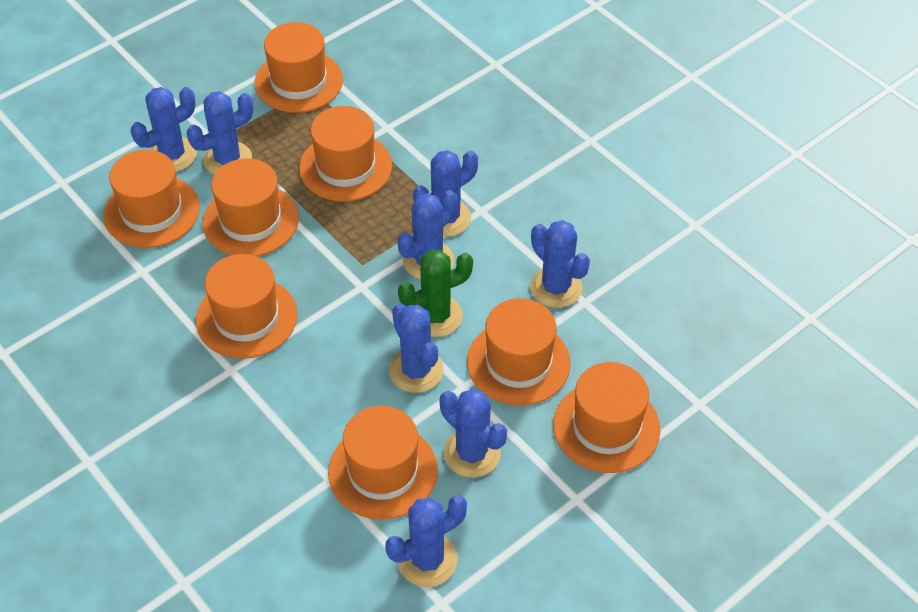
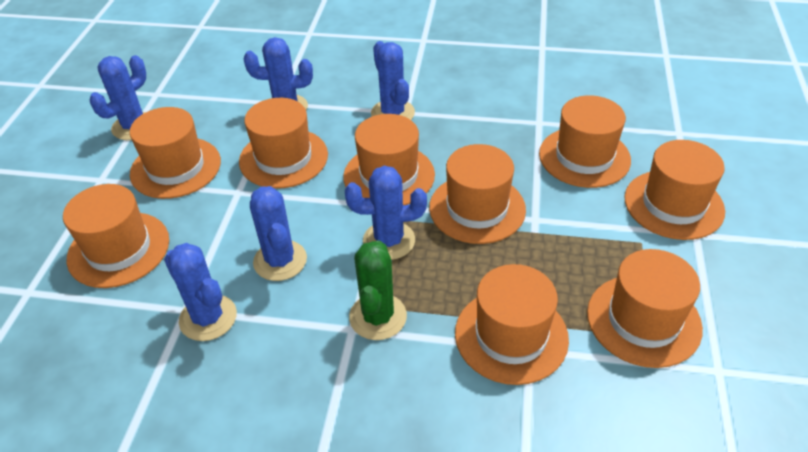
blue cactus: [131,87,197,172] [187,91,254,175] [385,495,467,587] [389,303,444,393] [397,190,458,280] [413,150,478,237] [440,389,507,478] [530,220,590,308] = 8 -> [90,55,146,140] [164,243,237,341] [244,37,313,110] [250,186,307,281] [345,166,427,260] [371,41,415,120] = 6
orange hat: [103,150,200,248] [196,254,297,359] [203,158,299,256] [254,22,343,113] [299,106,392,202] [328,406,438,520] [467,298,571,406] [553,362,660,473] = 8 -> [63,184,169,288] [130,107,221,199] [239,98,328,189] [343,114,435,205] [429,144,526,244] [455,264,569,385] [539,95,631,188] [587,249,703,368] [625,140,725,240] = 9

